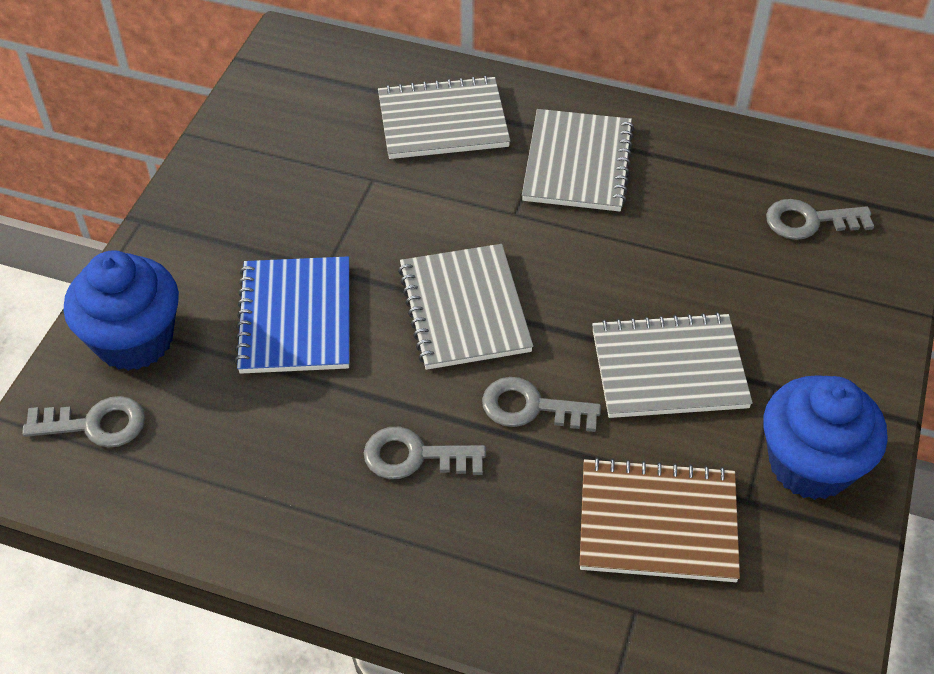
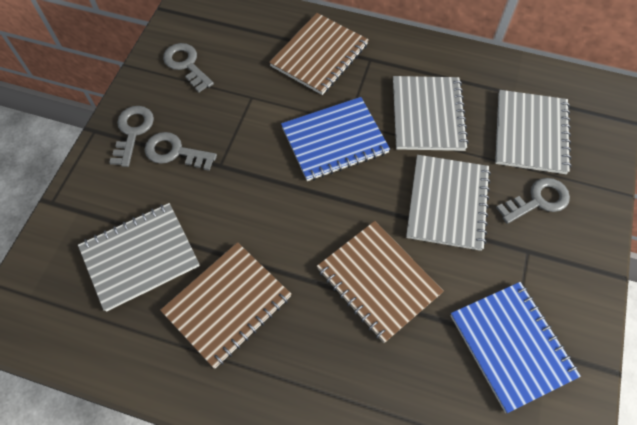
blue cupcake: [64,250,179,371] [763,375,888,500] = 2 -> none = 0
blue notebook: [234,256,350,374] = 1 -> [281,97,390,181] [450,282,581,413] = 2
brown notebook: [580,457,740,582] = 1 -> [160,242,291,368] [269,13,369,95] [317,221,444,343] = 3

